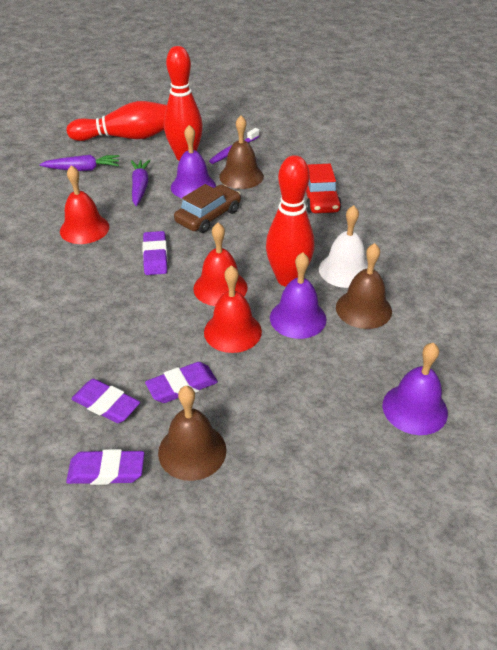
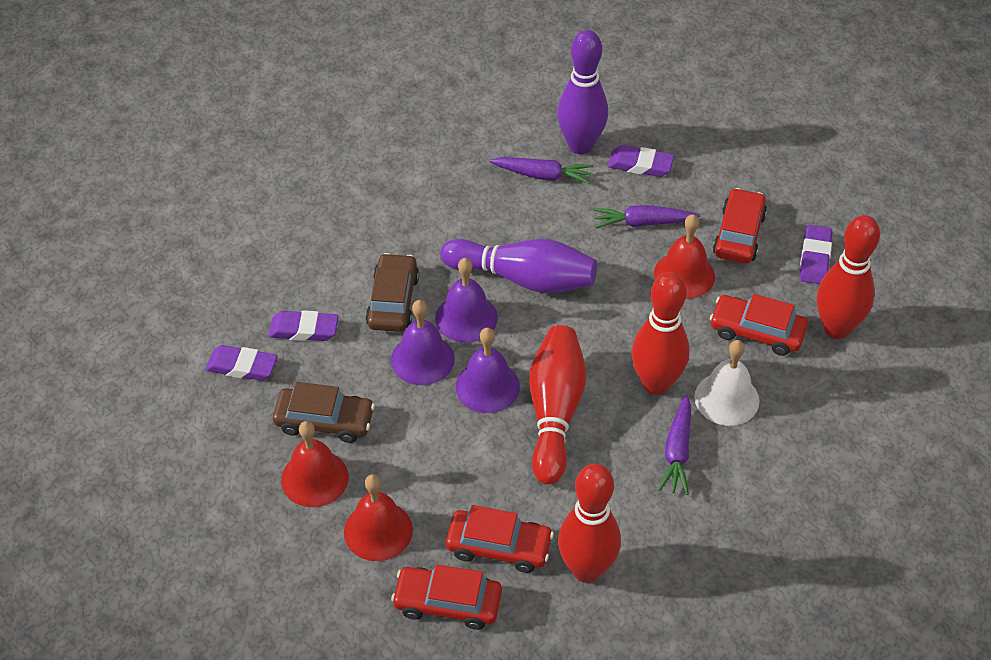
brown bell: [158,386,226,481] [219,116,264,189] [336,243,392,329] = 3 -> none = 0
brown car: [174,184,241,233] = 1 -> [273,382,375,443] [365,253,419,332] = 2
purple bowling pin: none = 0 -> [440,239,597,293] [557,30,608,154] = 2
purple carrot: [39,155,119,171] [131,159,151,206] = 2 -> [489,157,593,184] [593,205,700,228] [658,395,691,495] = 3
purple toothbrush: [209,128,259,164] = 1 -> none = 0
red bowling pin: [67,101,167,141] [164,46,203,161] [266,155,314,287] = 3 -> [529,325,586,485] [558,464,621,583] [631,272,690,395] [817,215,880,339] = 4
red car: [306,164,342,213] = 1 -> [391,565,502,630] [446,505,554,573] [710,294,808,356] [713,188,767,263] = 4

